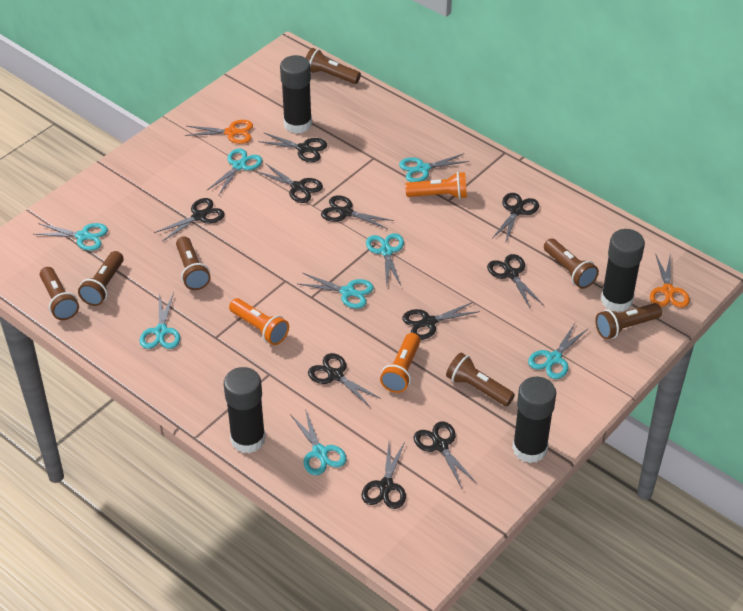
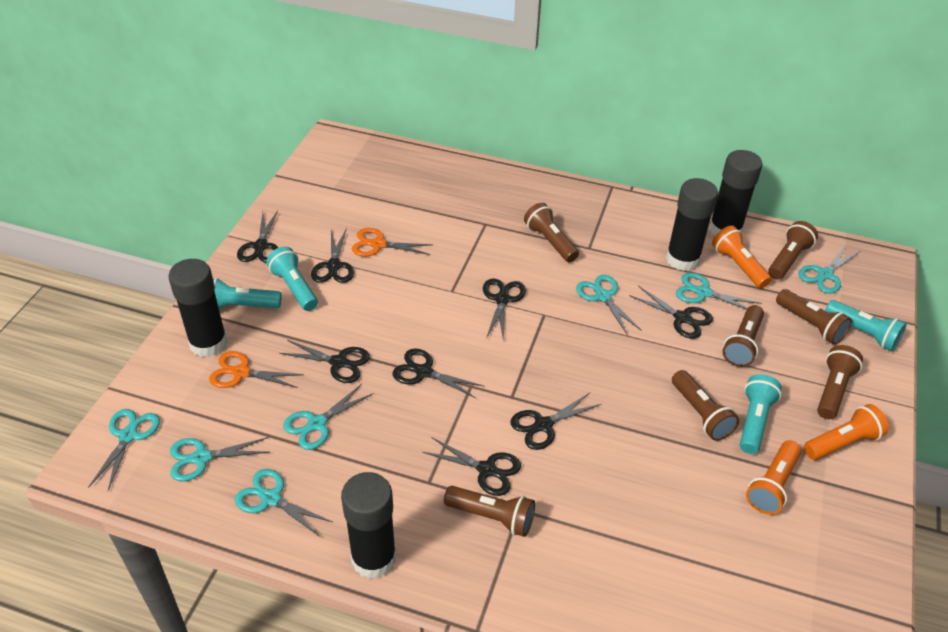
black scissors: [154,198,225,242] [256,163,323,203] [258,132,327,162] [308,353,381,408] [321,195,394,229] [361,442,406,509] [402,302,480,340] [413,422,476,488] [487,254,544,308] [492,193,539,244] = 10 -> [237,211,278,263] [279,340,370,383] [311,228,354,283] [393,348,483,398] [422,437,521,496] [483,278,526,341] [510,393,601,450] [629,286,713,339] = 8
turquoise flashlight: none = 0 -> [213,278,282,308] [266,247,318,311] [740,374,782,454] [825,300,907,351] = 4
turquoise scissors: [34,223,108,251] [139,292,180,349] [207,148,263,196] [290,409,347,475] [298,273,374,309] [366,233,404,287] [399,153,470,182] [528,323,589,379] = 8 -> [88,409,160,491] [170,437,270,481] [235,469,332,537] [283,384,374,450] [576,275,642,336] [676,273,762,310] [798,245,861,294] = 7

